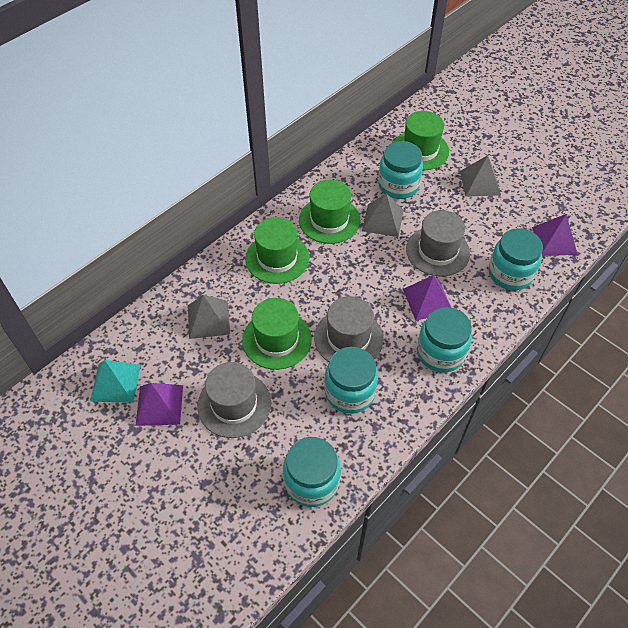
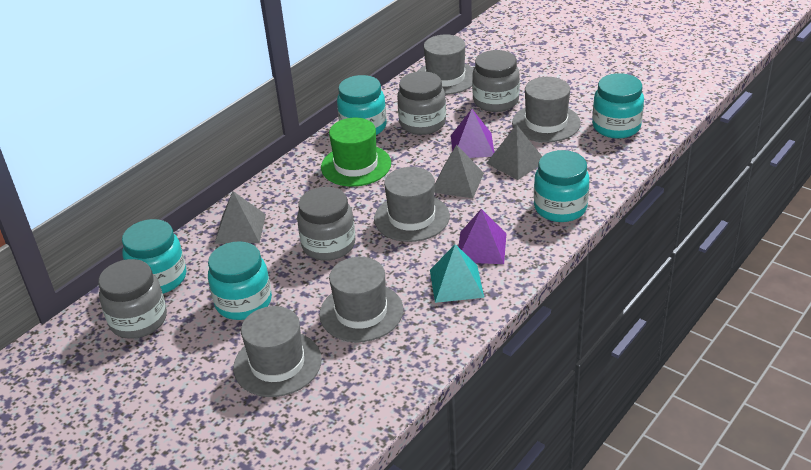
green hat: [242,298,312,370] [245,217,310,284] [299,180,361,244] [394,111,449,170] = 4 -> [321,118,391,187] = 1
grey hat: [197,362,271,438] [314,296,383,362] [406,210,470,277] = 3 -> [233,306,322,397] [319,257,403,342] [374,167,450,242] [417,34,474,95] [512,77,581,142] = 5
grey jar: none = 0 -> [98,259,167,339] [297,187,355,261] [397,71,446,135] [472,50,520,112] = 4
purple pyramid: [135,383,183,426] [403,275,452,321] [532,214,578,256] = 3 -> [451,109,494,158] [458,209,506,264] = 2

